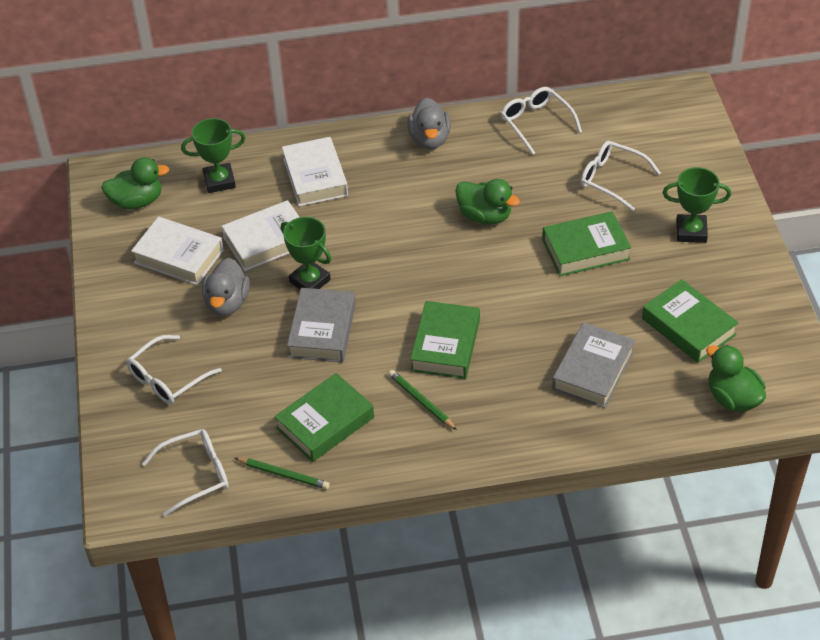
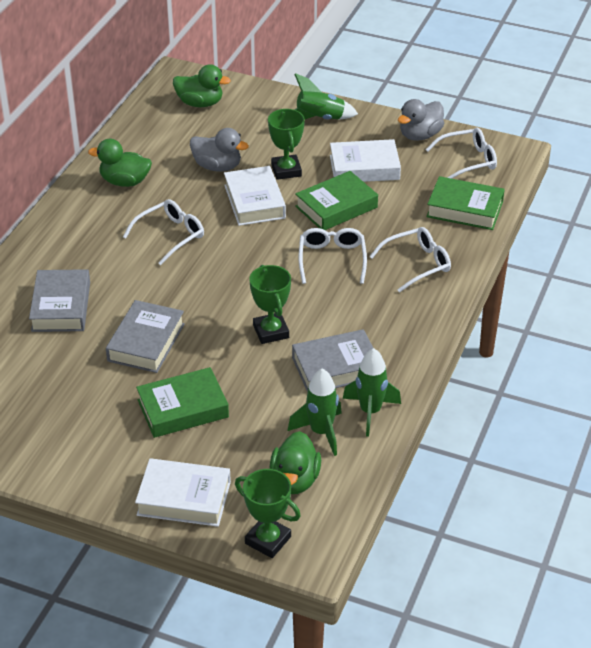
green book: [274,373,374,462] [410,301,480,379] [542,211,631,276] [642,279,739,363] = 4 -> [136,367,229,438] [295,171,378,230] [426,176,505,230] = 3
green pencil: [235,458,330,489] [388,370,457,430] = 2 -> none = 0
green rocket: none = 0 -> [288,369,342,456] [294,73,358,120] [343,348,401,437] = 3
grey book: [287,288,356,362] [552,322,635,408] = 2 -> [29,269,90,332] [106,300,185,373] [292,329,373,392] = 3

